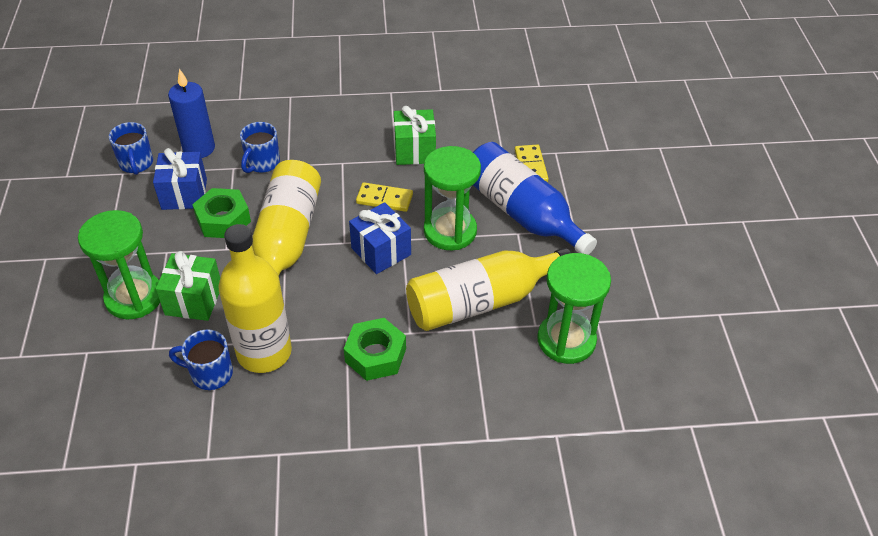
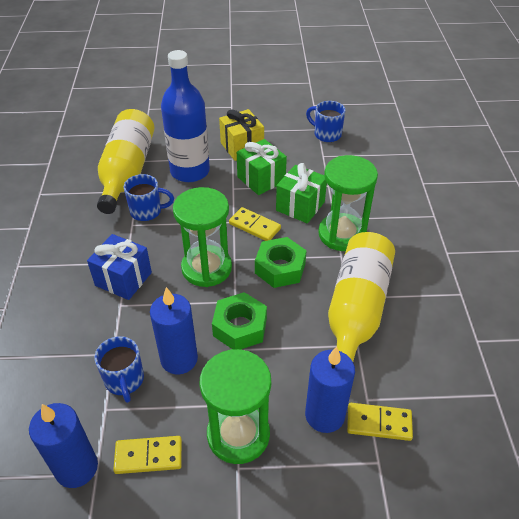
blue candle: [168,69,215,158] = 1 -> [29,403,98,488] [150,287,198,375] [305,346,355,433] = 3
blue gift: [153,148,207,210] [349,202,411,274] = 2 -> [87,234,152,300] = 1
yellow bottle: [218,224,292,373] [252,160,321,276] [406,248,571,331] = 3 -> [97,109,154,214] [328,232,395,364] = 2
yellow domino: [356,182,413,212] [515,144,549,182] = 2 -> [113,436,182,474] [229,207,281,241] [347,403,413,441] = 3
yellow gift: none = 0 -> [219,109,264,161] = 1

